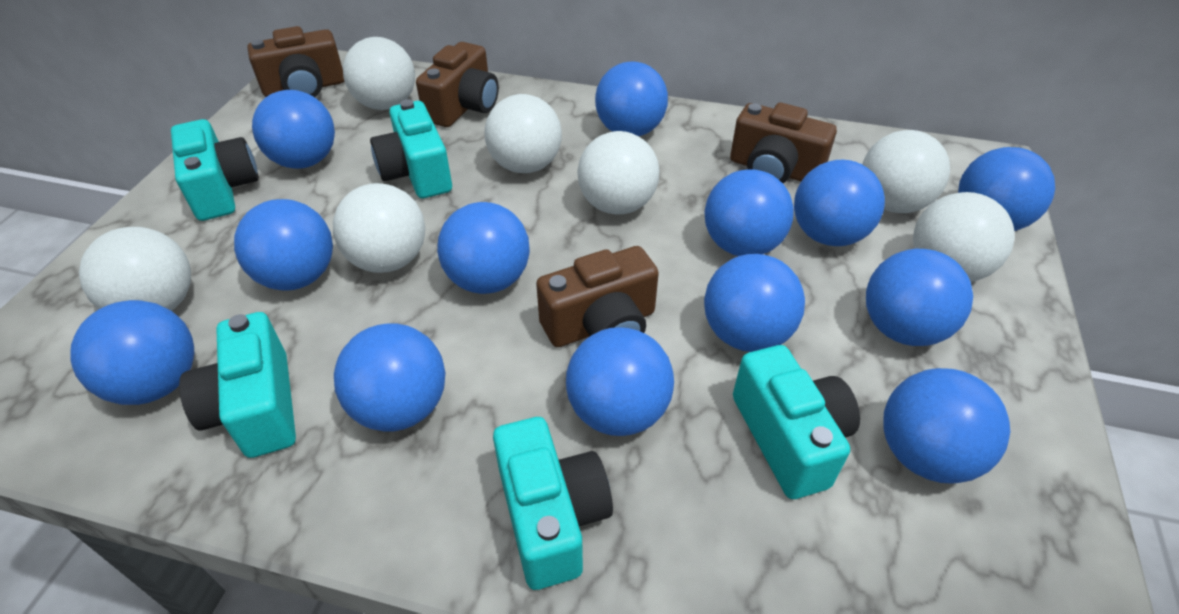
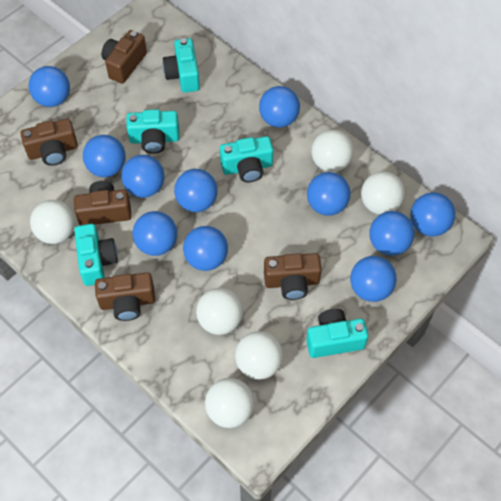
blue ball: [70,300,194,405] [234,199,333,291] [252,90,335,169] [334,323,446,431] [437,202,530,294] [566,327,674,436] [595,61,668,136] [704,169,794,256] [704,254,805,352] [794,160,885,246] [866,249,973,346] [883,368,1010,484] [958,147,1055,231] = 13 -> [29,66,70,107] [83,135,126,177] [121,155,164,198] [133,211,177,256] [174,169,218,212] [183,226,228,271] [259,86,300,128] [307,172,350,216] [350,256,397,302] [370,211,414,256] [410,192,455,236] = 11
brown camera: [247,26,344,97] [416,42,499,127] [536,246,659,347] [730,103,837,183] = 4 -> [20,119,78,166] [74,181,132,225] [95,272,155,321] [101,30,147,84] [264,253,322,300] = 5
white ball: [79,227,191,311] [333,183,425,273] [343,37,415,110] [485,94,562,173] [577,131,659,214] [862,130,950,213] [913,192,1015,282] = 7 -> [30,200,75,244] [196,288,243,335] [205,378,254,428] [235,331,283,380] [311,130,354,172] [361,171,405,215] = 6

